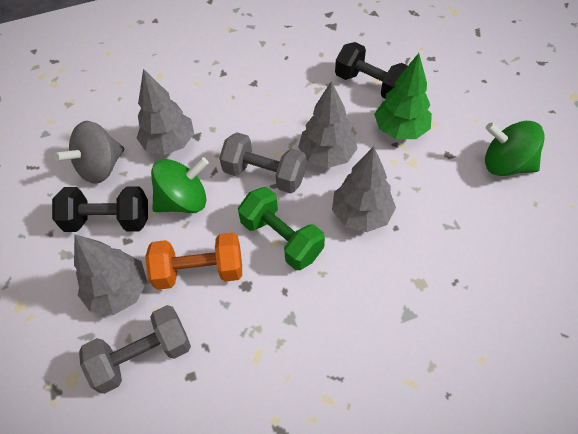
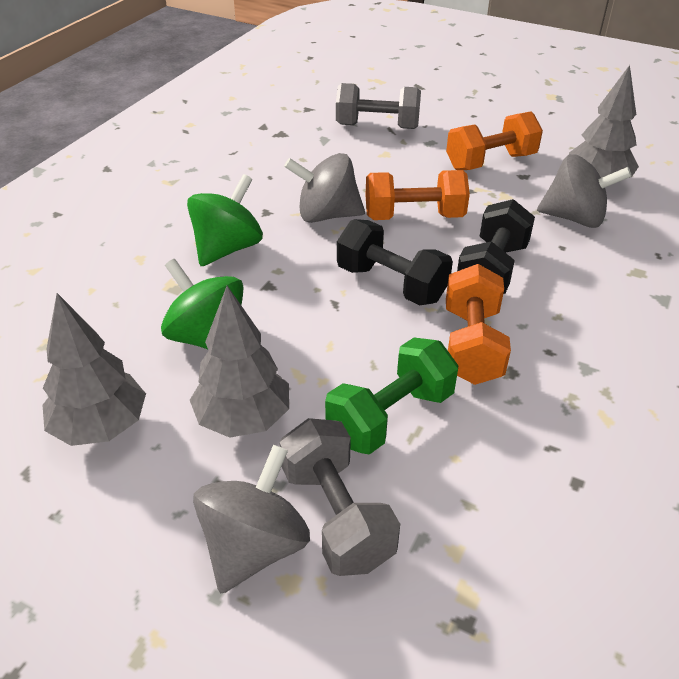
green tree: [374,53,432,139] = 1 -> none = 0
grey spinning top: [54,121,124,184] = 1 -> [193,445,310,593] [284,153,365,223] [537,154,632,228] = 3
grey tree: [74,234,147,315] [137,69,194,155] [298,81,358,168] [332,146,396,232] = 4 -> [43,293,146,446] [190,286,289,438] [569,65,639,178] = 3
orange dumbbell: [145,233,242,290] = 1 -> [365,170,470,220] [446,111,543,170] [446,264,511,385] = 3

